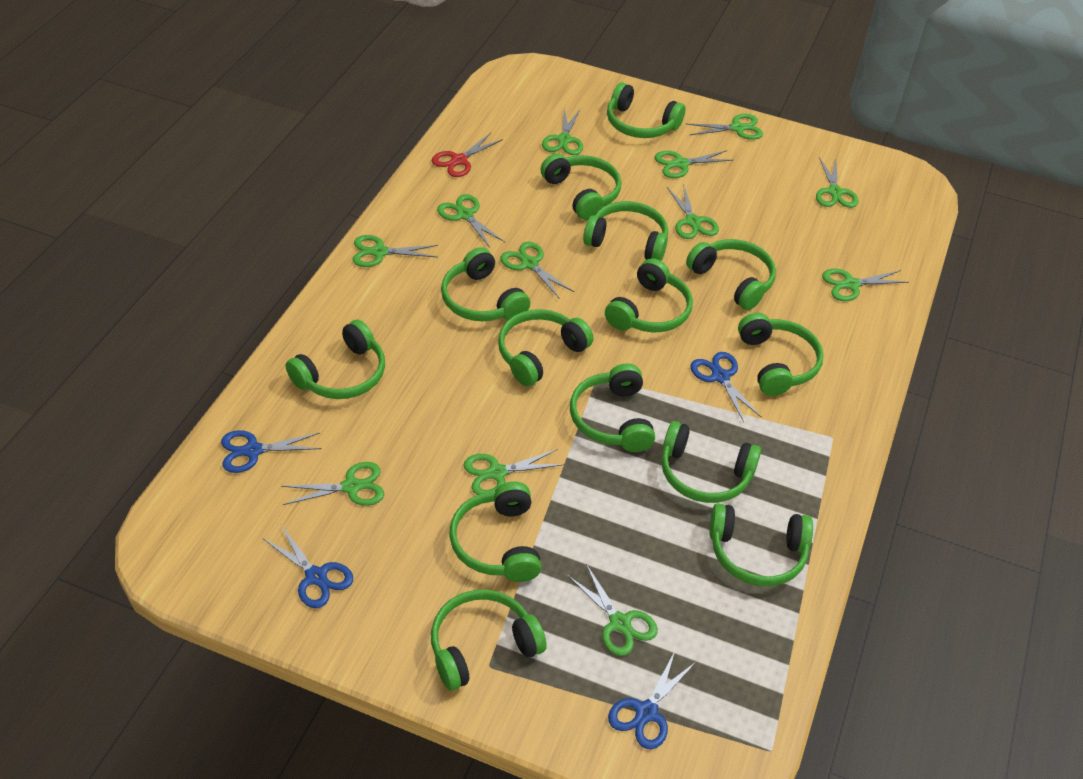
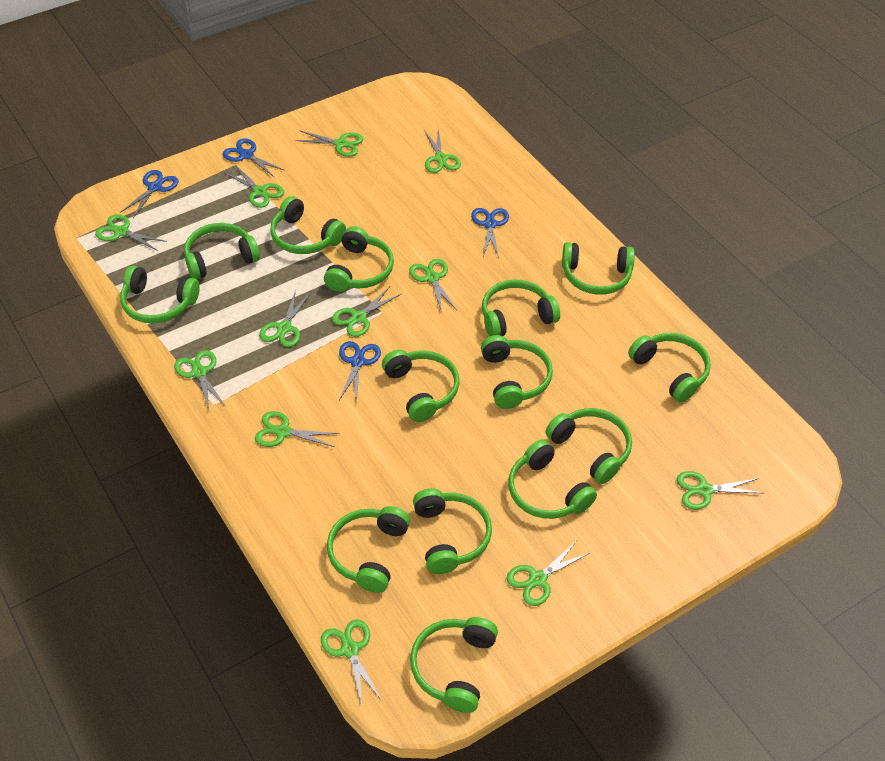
red scissors: [432,133,503,177] = 1 -> none = 0

